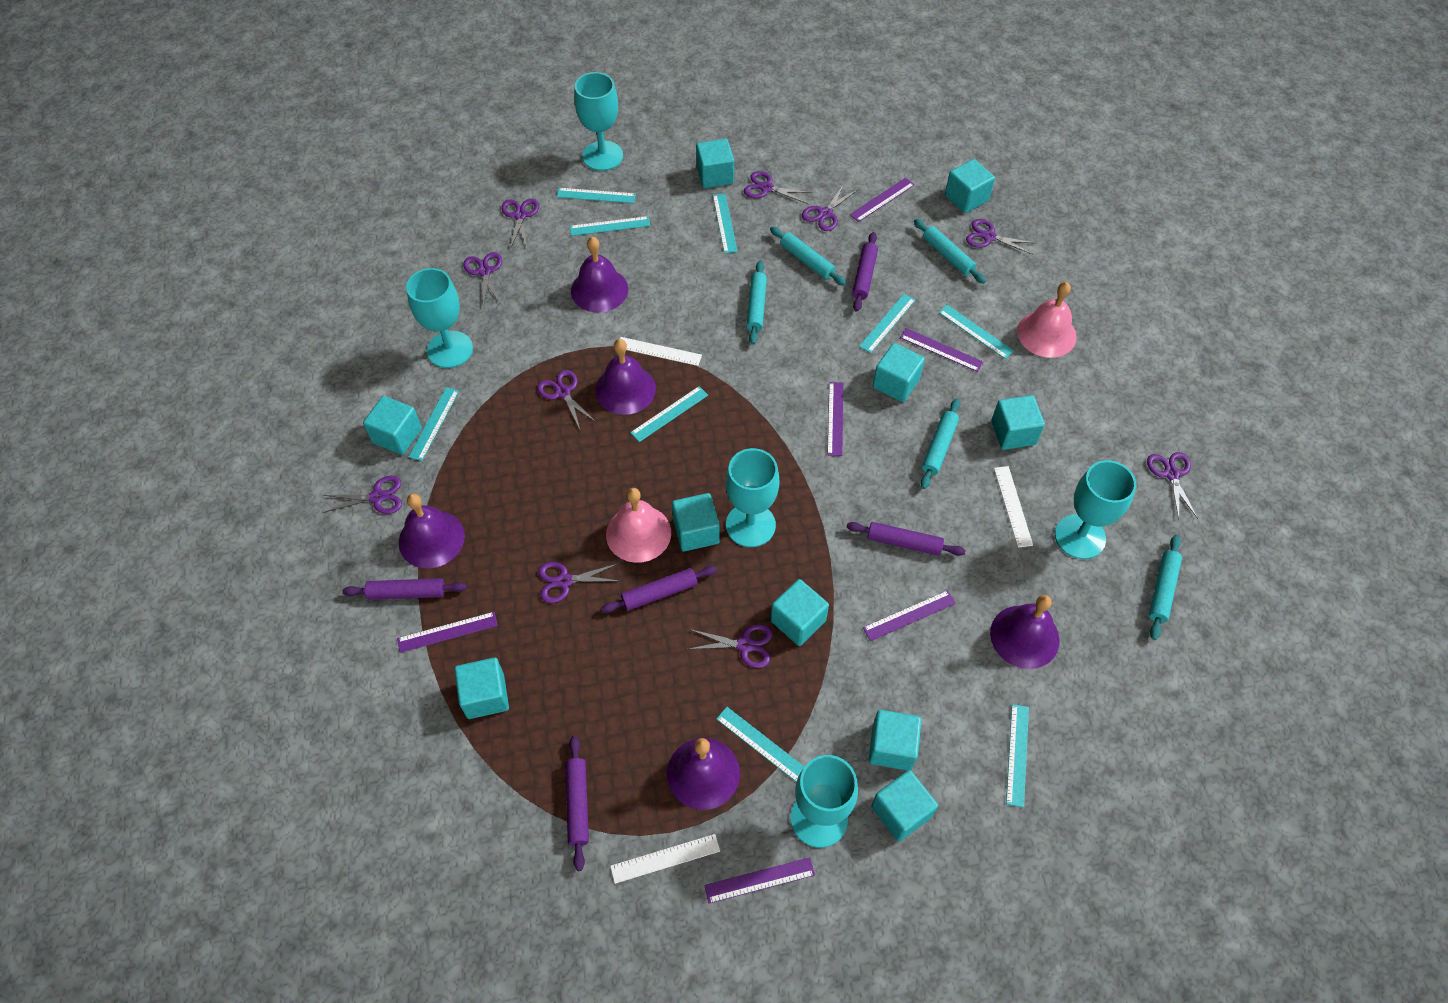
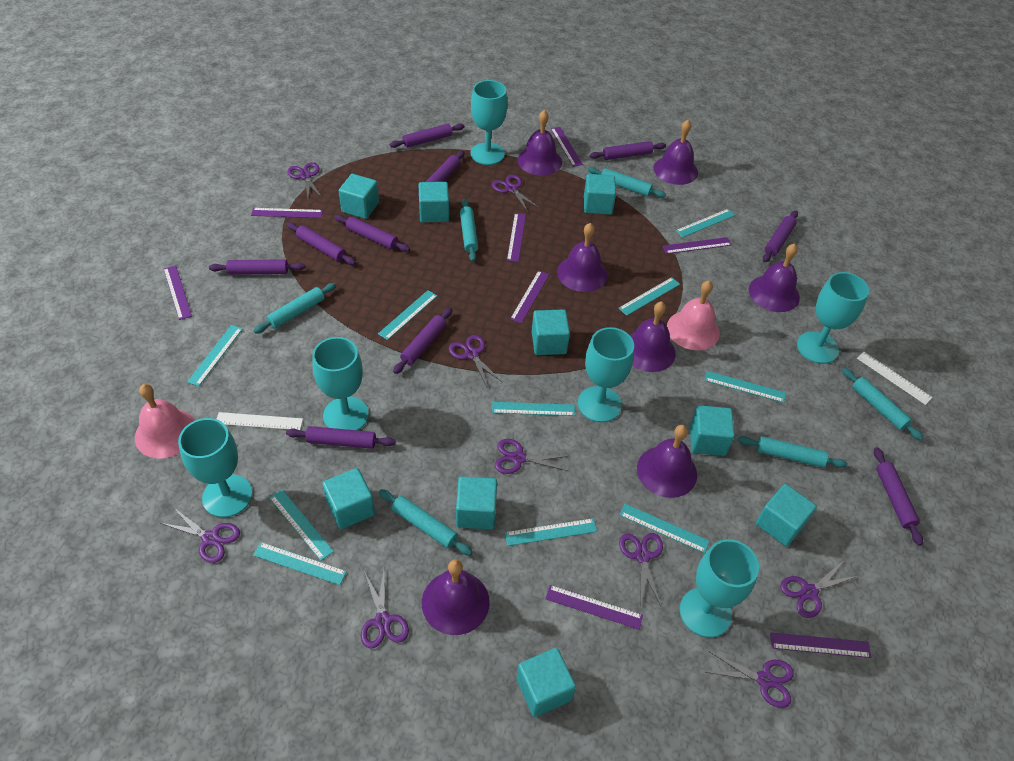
purple bell: [399,493,465,568] [571,237,628,312] [595,339,656,415] [667,738,740,810] [990,595,1060,669] = 5 -> [422,559,490,635] [517,110,562,176] [557,223,608,292] [630,301,676,372] [637,425,697,498] [653,120,698,185] [749,243,800,312] = 7
purple rolling pin: [342,578,467,600] [565,736,589,871] [601,566,717,613] [847,522,965,556] [852,232,878,312] = 5 -> [209,259,305,275] [286,426,396,449] [287,222,356,265] [334,215,410,252] [390,123,465,148] [393,308,452,374] [418,151,465,198] [590,141,666,160] [763,211,798,262] [874,447,923,546] = 10
purple ruler: [397,612,498,653] [704,857,815,904] [827,382,844,456] [850,178,914,222] [863,590,956,641] [900,328,983,372] = 6 -> [164,265,192,320] [251,208,323,218] [507,213,526,262] [510,270,549,323] [545,585,643,630] [551,127,583,167] [663,237,732,254] [770,632,871,658] = 8
purple scissors: [323,476,402,514] [463,252,502,307] [502,199,539,249] [537,370,597,429] [538,562,619,603] [689,624,772,668] [744,171,812,204] [802,184,857,231] [966,219,1036,255] [1147,452,1198,519] = 10 -> [160,507,240,563] [287,162,322,198] [361,571,409,648] [449,335,502,387] [492,175,540,212] [495,439,568,474] [619,533,663,606] [706,652,794,708] [780,562,857,618] = 9
turquoise cube: [363,396,422,455] [454,658,509,719] [672,493,720,552] [696,139,734,188] [771,579,829,646] [869,710,921,771] [871,770,938,842] [873,343,925,402] [945,159,995,213] [991,395,1045,450] = 10 -> [322,468,375,529] [339,174,379,219] [419,182,449,222] [456,476,497,529] [516,648,576,717] [532,309,570,355] [584,174,616,215] [690,405,735,456] [756,484,817,547] = 9
turquoise goblet: [406,268,473,368] [574,72,623,171] [726,448,779,547] [791,755,858,848] [1055,460,1136,559] = 5 -> [178,418,253,518] [312,337,369,430] [471,80,508,165] [578,327,634,422] [680,539,759,638] [797,272,869,364] = 6
turquoise rolling pin: [746,261,767,345] [770,226,846,286] [914,219,986,284] [920,398,960,489] [1149,535,1182,640] = 5 -> [253,283,336,334] [379,489,472,555] [460,199,478,262] [588,167,666,198] [738,436,848,468] [842,368,924,441] = 6
turquoise ruler: [409,387,459,461] [557,188,636,203] [570,216,650,236] [630,386,708,442] [713,194,738,253] [716,707,804,782] [859,294,915,353] [939,305,1014,359] [1006,704,1029,807] = 9 -> [187,325,242,386] [253,542,347,585] [269,489,334,561] [378,290,437,340] [492,402,575,416] [505,518,597,546] [619,277,680,316] [619,504,710,553] [676,209,735,238] [704,371,786,403] = 10
white ruler: [610,834,720,884] [620,337,702,366] [994,466,1033,548] = 3 -> [217,412,303,430] [857,352,933,405] = 2

